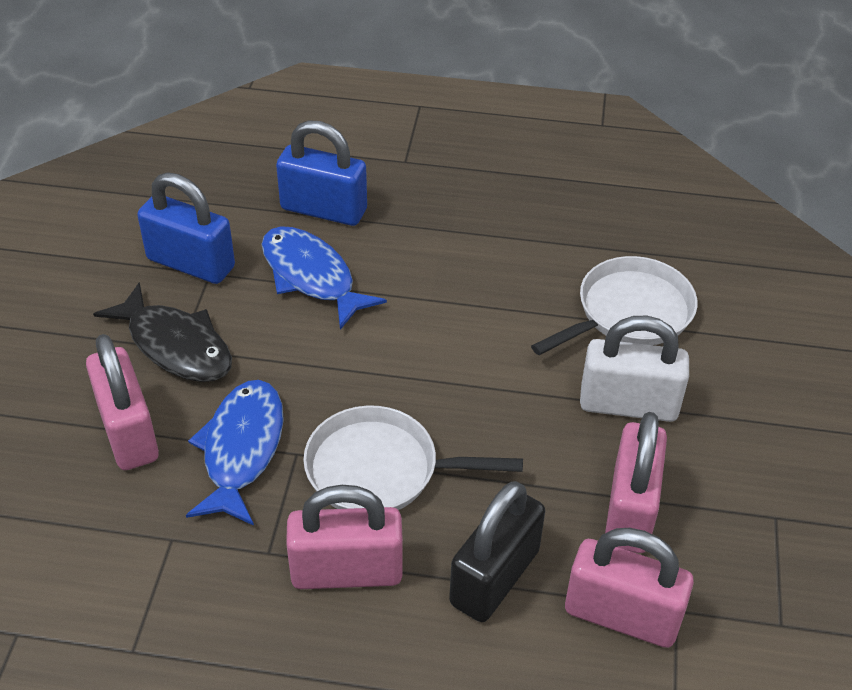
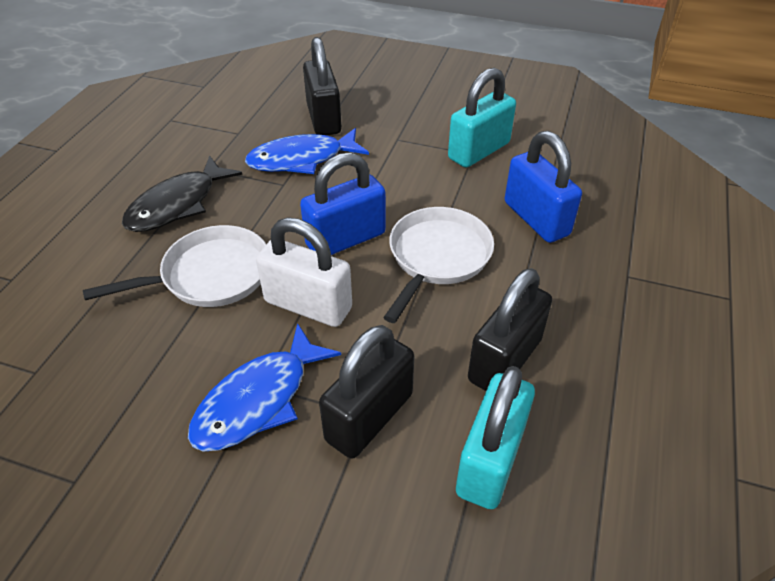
black padlock: [449,481,545,622] = 1 -> [303,37,342,135] [319,325,414,459] [468,268,552,391] = 3
pink padlock: [86,334,159,470] [286,485,403,589] [565,528,694,648] [605,412,667,553] = 4 -> none = 0
turquoise padlock: none = 0 -> [448,68,516,168] [456,366,535,509] = 2

